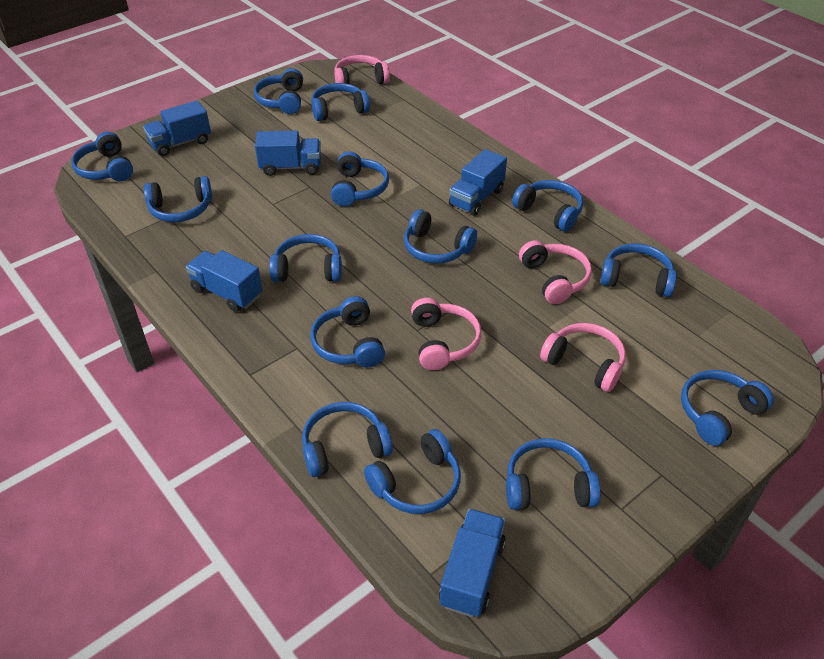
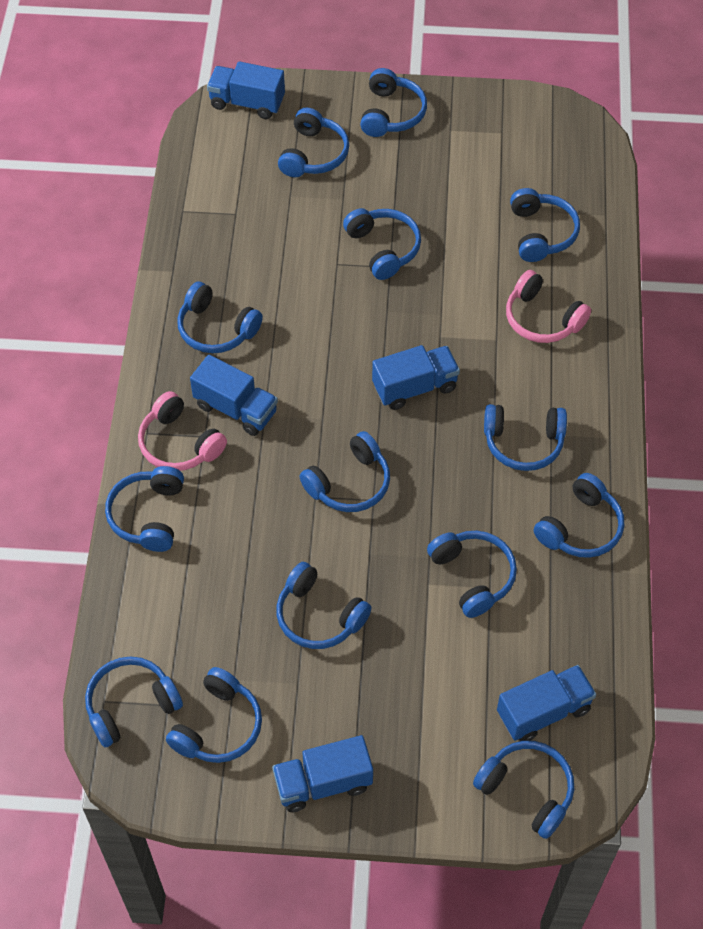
pink headphones: [334,55,390,84] [411,298,482,370] [519,240,592,304] [540,323,626,392] = 4 -> [138,391,227,471] [506,270,591,343] = 2

